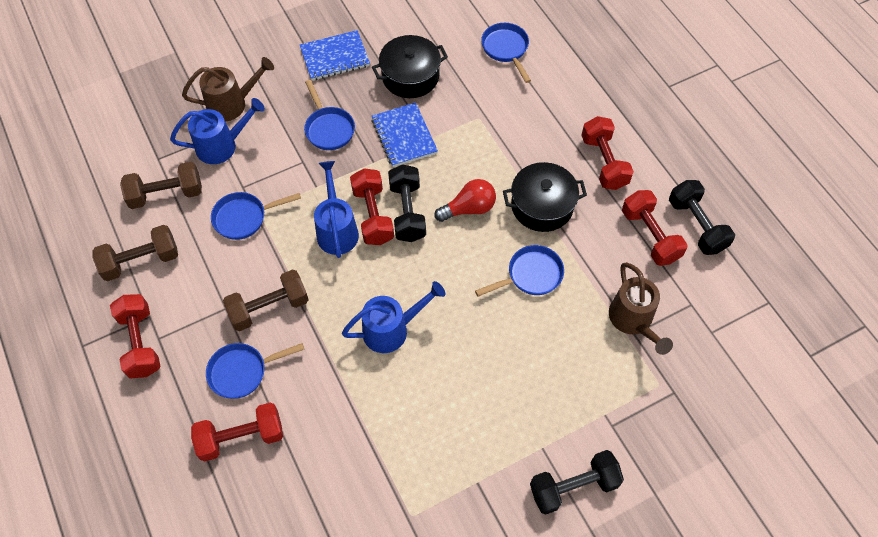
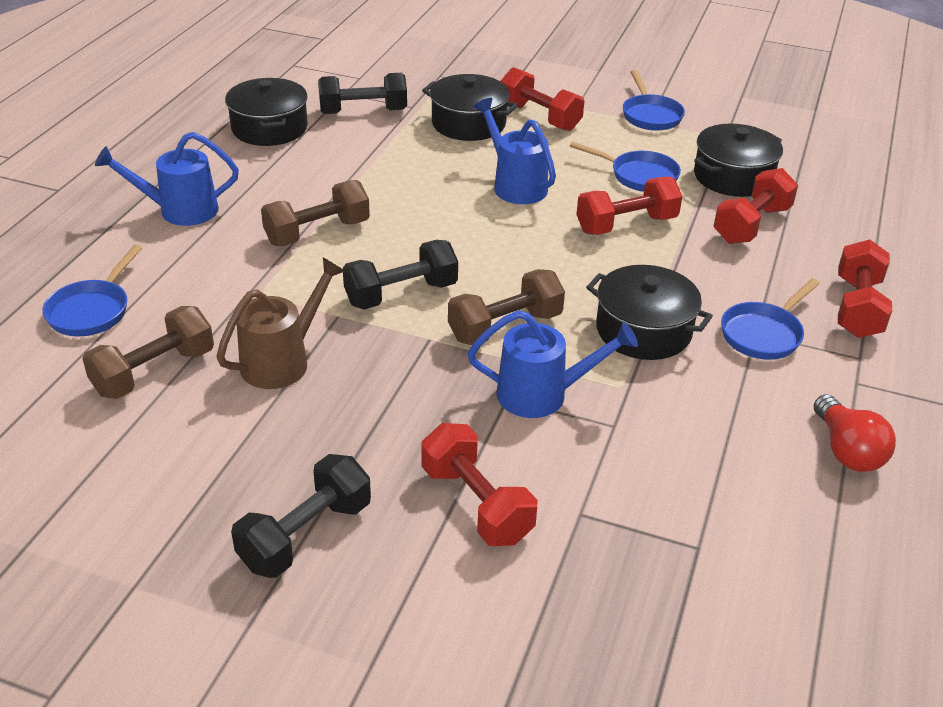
black pot: [372,35,448,98] [503,162,587,232] = 2 -> [225,78,308,146] [422,74,518,141] [586,265,713,360] [694,124,783,197] = 4
blue notebook: [300,30,370,80] [371,102,438,167] = 2 -> none = 0
blue pan: [206,343,305,399] [211,192,301,240] [304,80,355,150] [475,245,564,297] [481,23,531,83] = 5 -> [43,245,142,336] [570,142,681,192] [623,70,685,131] [721,279,820,360] = 4
brown watering can: [182,57,274,121] [609,262,673,355] = 2 -> [217,257,345,389] = 1

